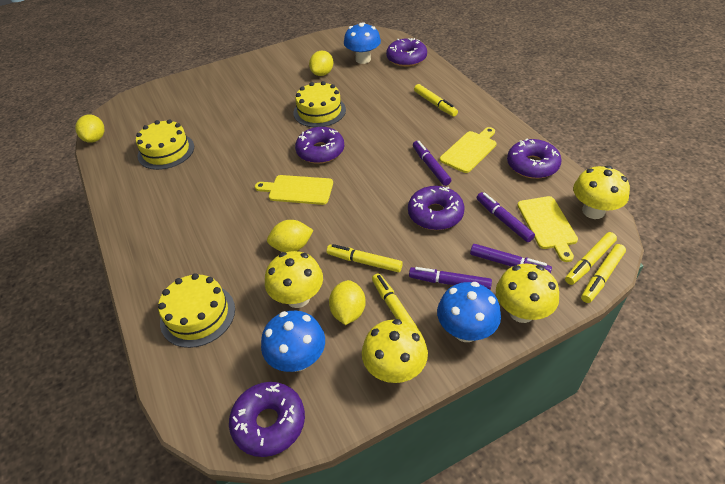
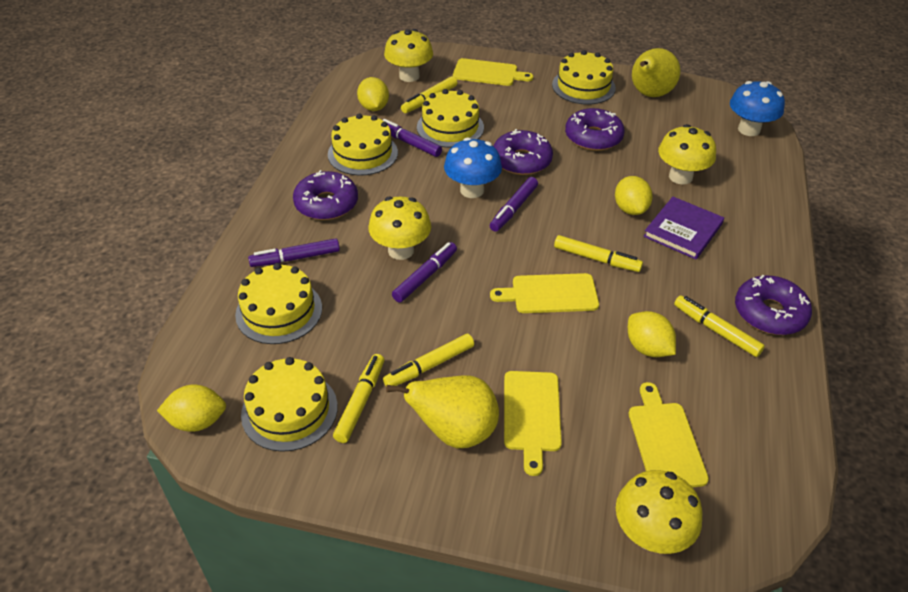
blue mushroom: [261,311,325,372] [344,22,381,64] [437,282,501,342] = 3 -> [444,137,502,198] [730,81,785,136] = 2
purple book: none = 0 -> [643,196,724,260] = 1
purple donut: [229,382,305,457] [295,127,344,164] [386,38,427,67] [408,186,465,230] [507,138,562,179] = 5 -> [293,170,358,220] [493,129,553,175] [565,108,625,151] [735,275,812,335] = 4
yellow cake: [136,119,194,170] [158,273,235,348] [293,81,346,127] = 3 -> [235,263,322,344] [241,357,338,452] [328,114,398,175] [417,89,484,148] [552,50,616,105] = 5
yellow cutting board: [255,175,333,205] [440,127,496,173] [517,196,578,262] = 3 -> [453,58,533,86] [490,273,599,313] [504,371,562,476] [629,382,709,487] = 4
yellow pear: none = 0 -> [386,375,499,448] [632,48,681,97] = 2

